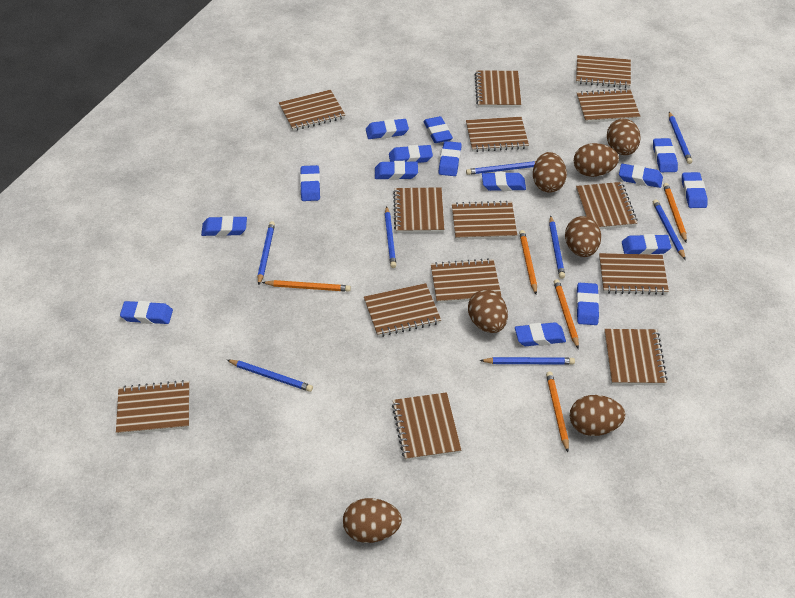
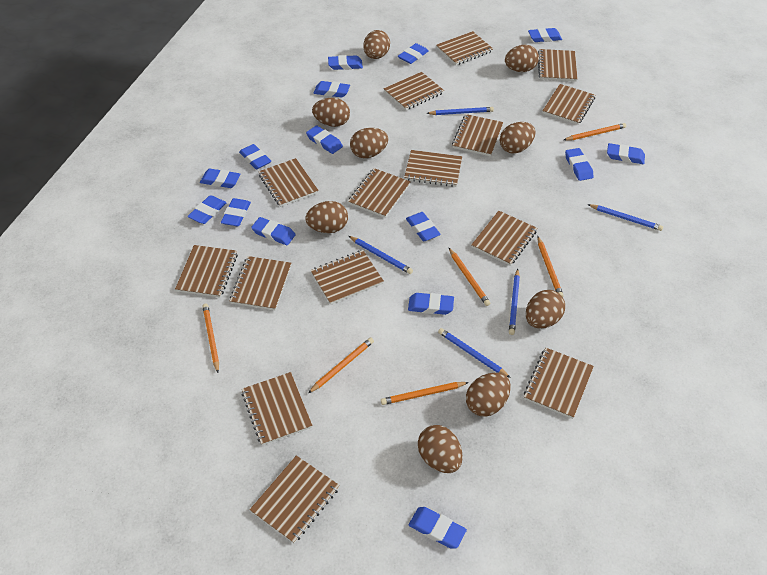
blue pencil: [227,360,313,392] [258,221,275,285] [385,206,396,268] [466,161,536,175] [480,357,575,365] [549,215,565,279] [653,199,686,260] [669,112,692,164] = 8 -> [349,236,413,274] [426,107,494,115] [438,328,511,378] [509,269,520,335] [587,204,663,231] = 5
brown egg: [343,498,402,543] [468,289,508,333] [533,152,567,193] [565,216,601,257] [570,395,625,436] [574,143,619,177] [607,119,641,155] = 7 -> [305,201,348,233] [312,98,350,127] [350,128,388,158] [363,30,390,59] [418,425,463,473] [466,372,511,417] [500,122,536,153] [505,45,539,72] [526,290,565,329] = 9
brown notebook: [116,380,189,435] [279,90,345,131] [364,283,441,337] [392,392,461,461] [393,187,444,233] [431,258,501,304] [452,201,517,240] [466,117,529,152] [475,70,521,108] [576,55,631,88] [576,182,638,229] [577,89,640,123] [599,253,669,295] [604,329,668,385] = 14 -> [175,245,238,298] [230,256,291,311] [242,372,312,446] [250,455,340,543] [259,158,319,207] [311,250,384,305] [348,168,411,218] [384,72,444,110] [404,150,462,187] [436,31,493,65] [452,114,503,156] [471,211,537,266] [524,348,594,419] [538,49,578,81] [542,84,595,125] = 15
orange pencil: [262,280,351,292] [519,230,537,294] [546,371,569,452] [554,279,579,349] [663,183,687,243] = 5 -> [202,303,219,373] [308,338,374,393] [381,382,469,405] [449,248,490,306] [537,237,564,297] [564,123,626,140] = 6

